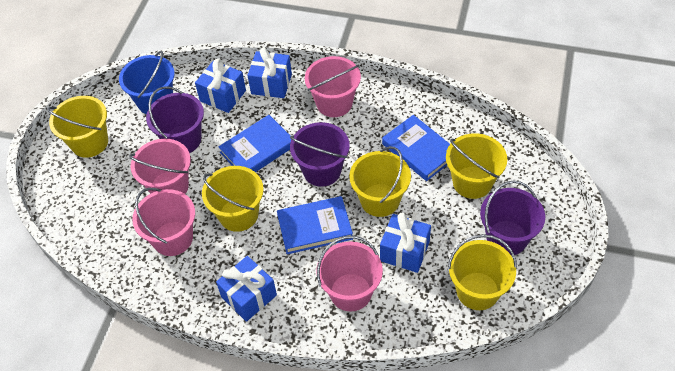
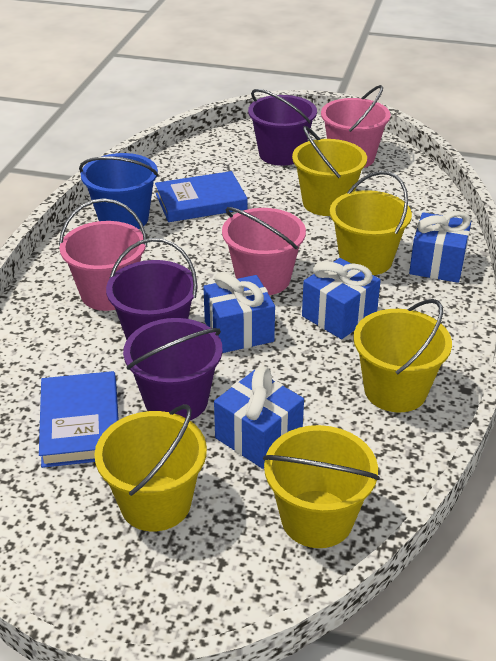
blue book: [218,115,291,172] [277,196,353,254] [382,115,450,181] = 3 -> [39,371,119,468] [155,171,247,222] = 2
pink bucket: [129,139,191,194] [132,188,195,256] [305,56,361,117] [317,236,383,311] = 4 -> [59,198,148,311] [222,207,306,295] [321,85,390,168] = 3

